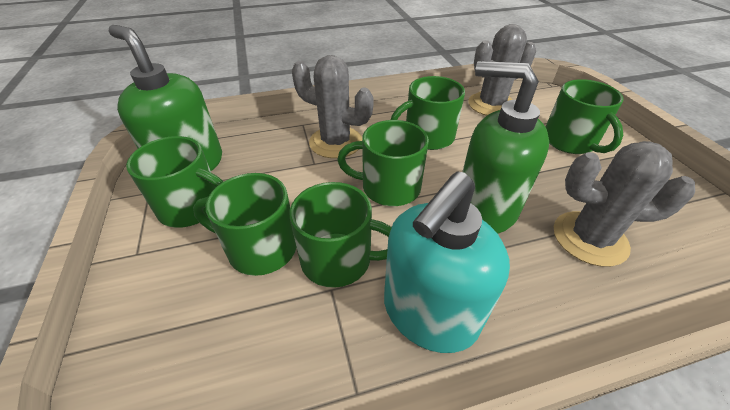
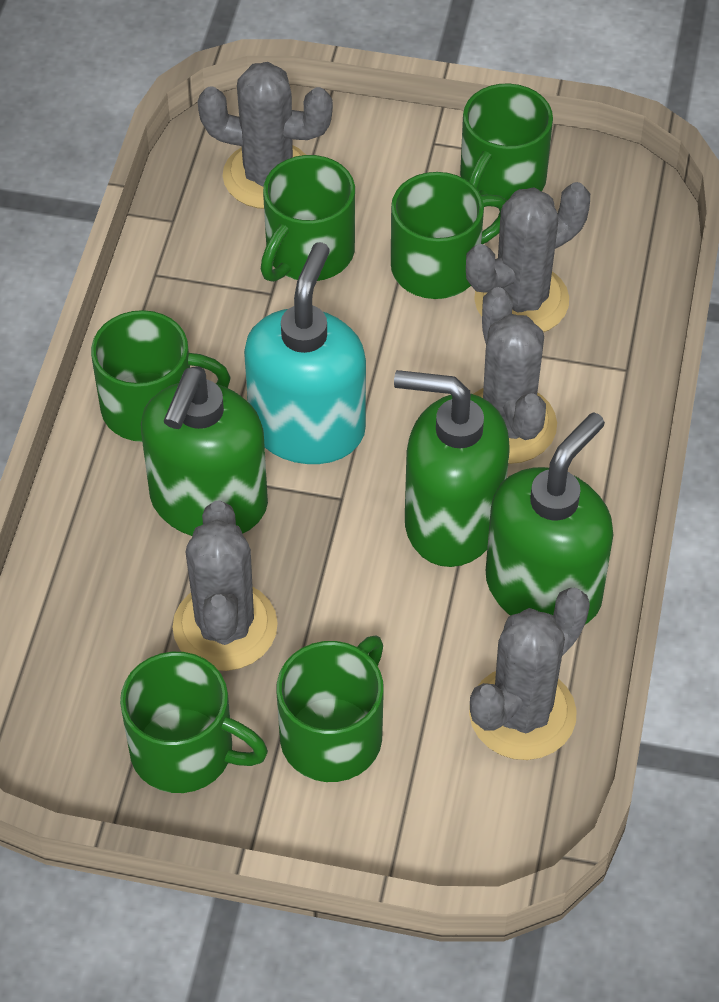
green soap dispenser: [109,25,222,171] [462,61,549,234] = 2 -> [141,367,268,536] [394,370,510,567] [486,412,613,625] = 3
grey cactus: [292,55,374,158] [468,24,536,116] [554,141,695,267] = 3 -> [173,501,278,671] [198,62,333,209] [466,182,590,333] [469,588,590,760] [474,287,557,464] = 5

